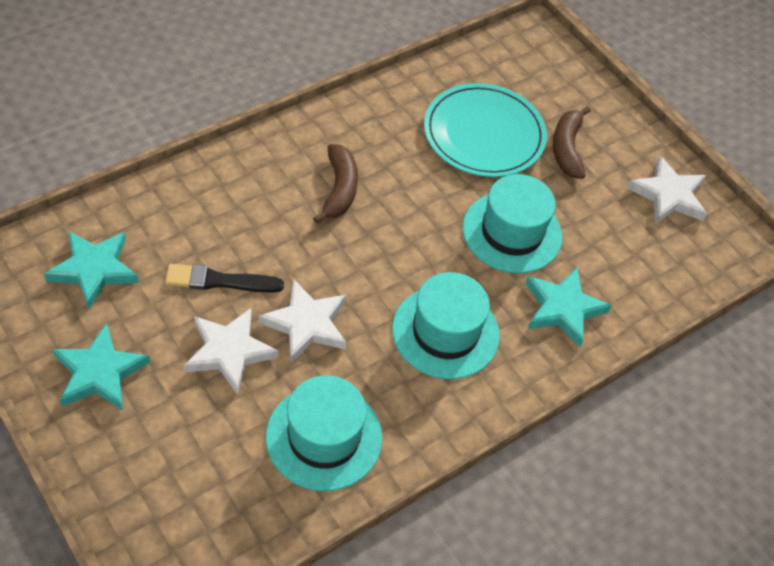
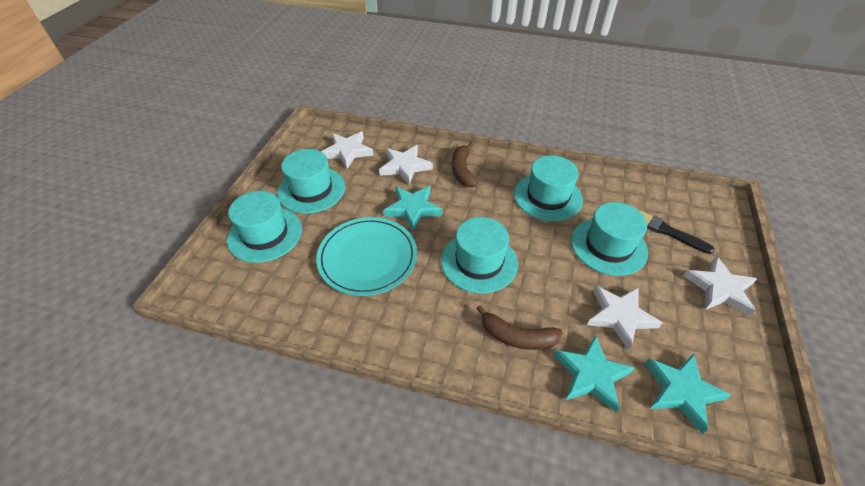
turquoise hat: [266,375,382,491] [392,272,500,379] [462,174,562,273] = 3 -> [227,191,302,263] [277,149,345,214] [441,217,518,293] [514,156,583,221] [571,202,648,276] = 5
white star: [184,308,278,394] [259,279,346,363] [627,156,707,225] = 3 -> [321,131,374,169] [379,145,433,185] [587,286,662,350] [683,256,757,316] = 4

